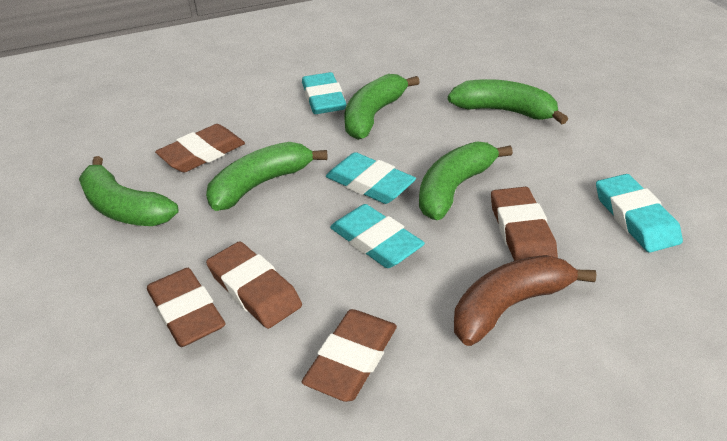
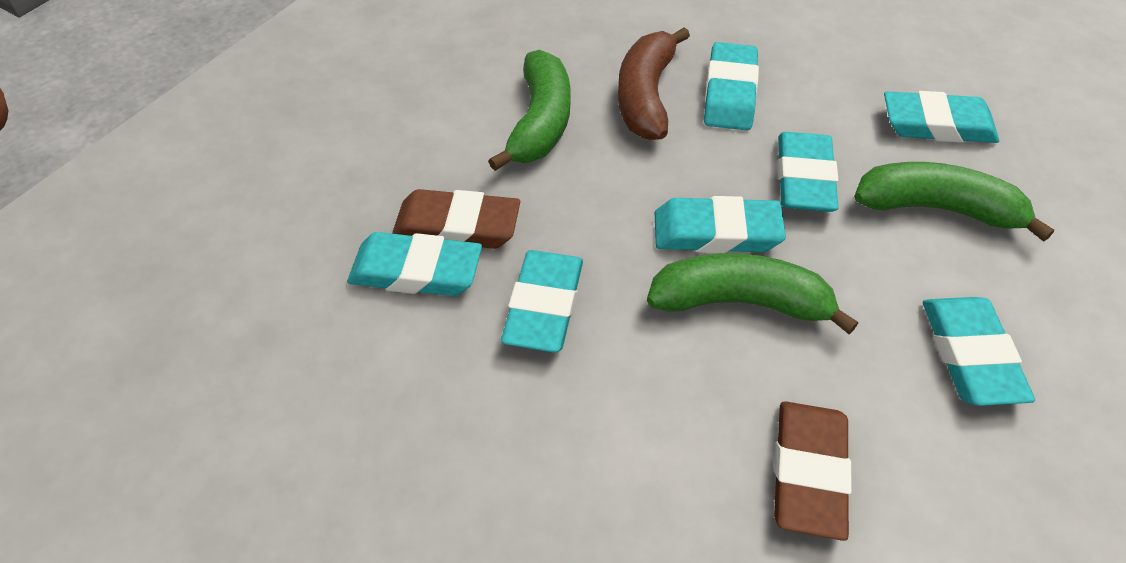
brown eraser: [147,268,225,347] [155,124,245,172] [206,241,302,329] [302,309,397,402] [491,187,558,261] = 5 -> [392,189,520,249] [774,401,852,541] = 2
green banana: [79,156,179,226] [206,142,327,211] [345,74,420,140] [419,142,513,220] [448,79,568,124] = 5 -> [488,50,571,171] [647,253,858,334] [854,162,1054,242] = 3
turquoise eraser: [302,72,346,114] [326,152,416,204] [330,204,425,268] [596,174,683,253] = 4 -> [347,232,482,296] [501,250,583,353] [655,196,786,253] [704,42,759,130] [777,132,839,212] [884,91,999,143] [923,297,1035,406] = 7

